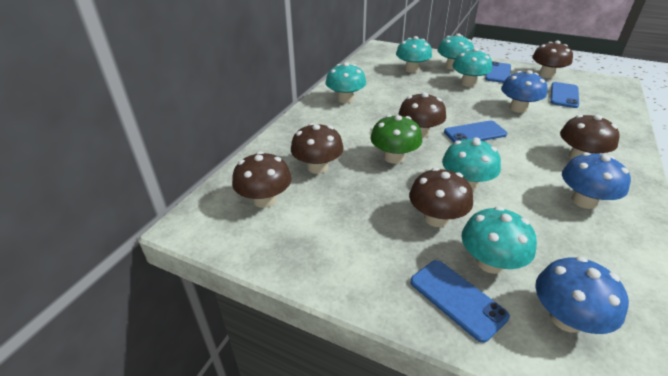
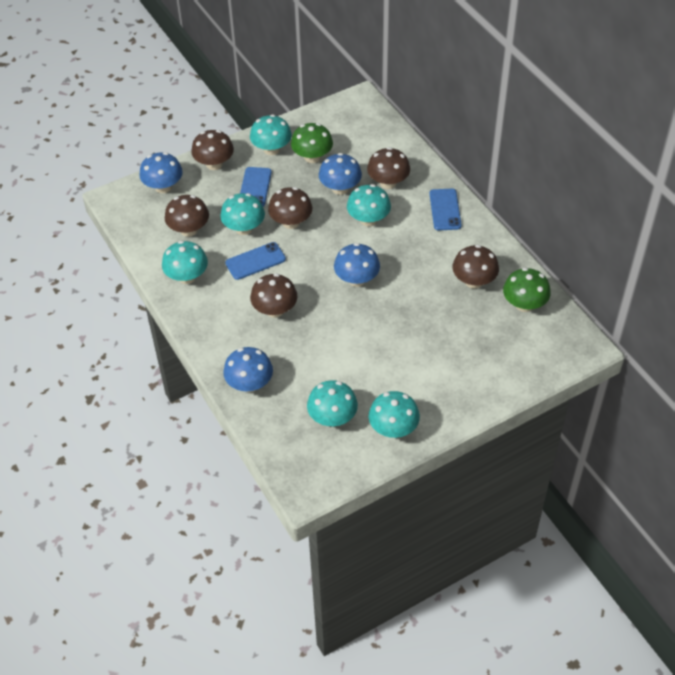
blue mushroom: [501,70,547,113] [535,256,629,334] [562,152,631,209] = 3 -> [139,152,183,193] [223,347,273,392] [319,153,362,195] [334,243,380,287] = 4
blue phone: [410,260,510,343] [444,121,507,142] [485,61,511,83] [550,82,579,108] = 4 -> [225,242,286,280] [240,167,272,207] [430,189,462,230] = 3
green mushroom: [370,115,422,164] = 1 -> [291,123,333,163] [503,268,551,312] = 2

